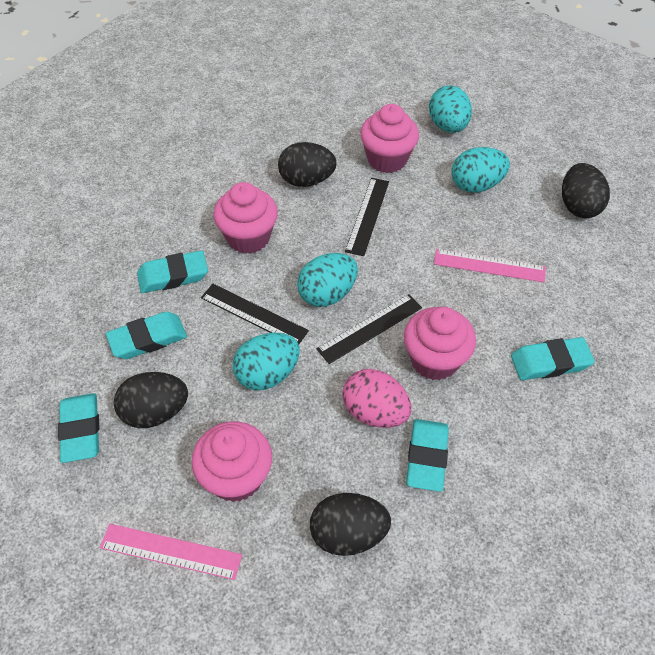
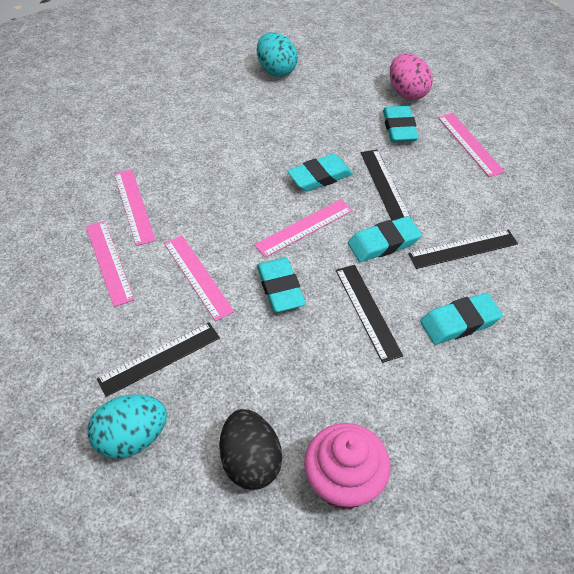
black egg: [114,372,188,428] [278,142,337,187] [310,493,391,556] [562,163,610,218] = 4 -> [219,409,282,490] = 1
black ruler: [201,284,309,345] [317,294,422,364] [345,178,389,256] = 3 -> [97,322,220,397] [336,265,403,363] [361,149,411,221] [408,230,518,269] = 4
pink cupcake: [192,421,272,502] [213,182,278,254] [360,104,419,173] [404,307,476,380] = 4 -> [304,423,391,510] = 1
pink ruler: [100,524,242,580] [434,249,546,283] = 2 -> [86,221,135,307] [114,170,156,246] [164,236,234,321] [254,199,353,258] [438,113,505,177] = 5
turquoise egg: [233,333,300,390] [297,253,358,307] [429,86,472,133] [451,147,510,193] = 4 -> [87,394,167,459] [257,32,298,77] = 2

